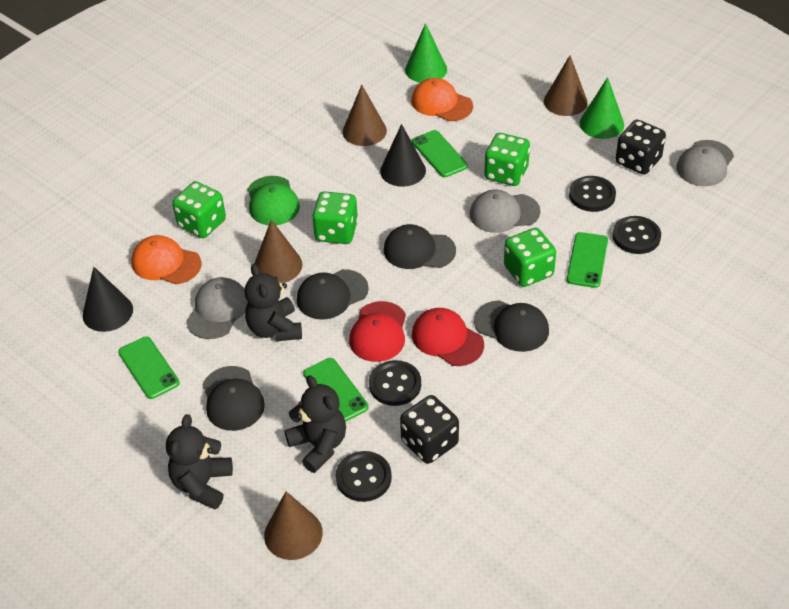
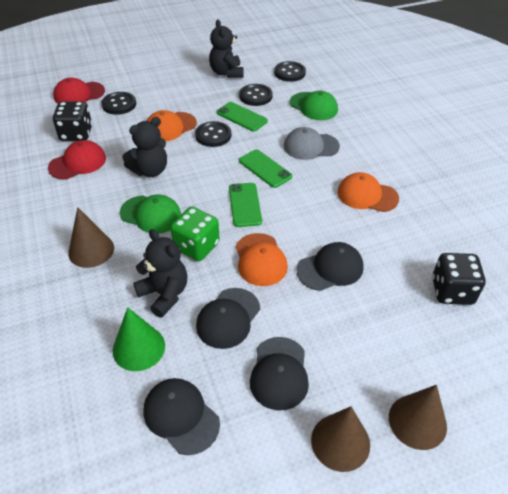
black cone: [83,267,133,332] [380,124,426,187] = 2 -> none = 0
brown cone: [254,219,302,283] [264,491,323,560] [343,85,387,146] [544,55,588,116] = 4 -> [68,207,114,268] [311,406,370,472] [389,385,447,450] = 3
green cap: [248,176,300,225] = 1 -> [120,195,181,234] [290,91,338,120] = 2
green cone: [405,23,447,83] [580,77,624,139] = 2 -> [113,307,165,371] = 1
green dice: [172,181,226,238] [312,191,358,244] [484,133,530,186] [504,228,556,287] = 4 -> [170,207,220,261] = 1
green phone: [118,336,180,399] [303,358,368,422] [412,130,468,177] [567,232,608,288] = 4 -> [216,102,268,131] [229,183,262,227] [239,149,292,188] = 3
grey cap: [186,277,248,339] [470,190,540,233] [676,140,734,186] = 3 -> [284,127,340,160] = 1
orange cap: [131,235,202,284] [411,78,473,121] = 2 -> [147,110,197,141] [236,233,288,286] [337,172,399,212] = 3

